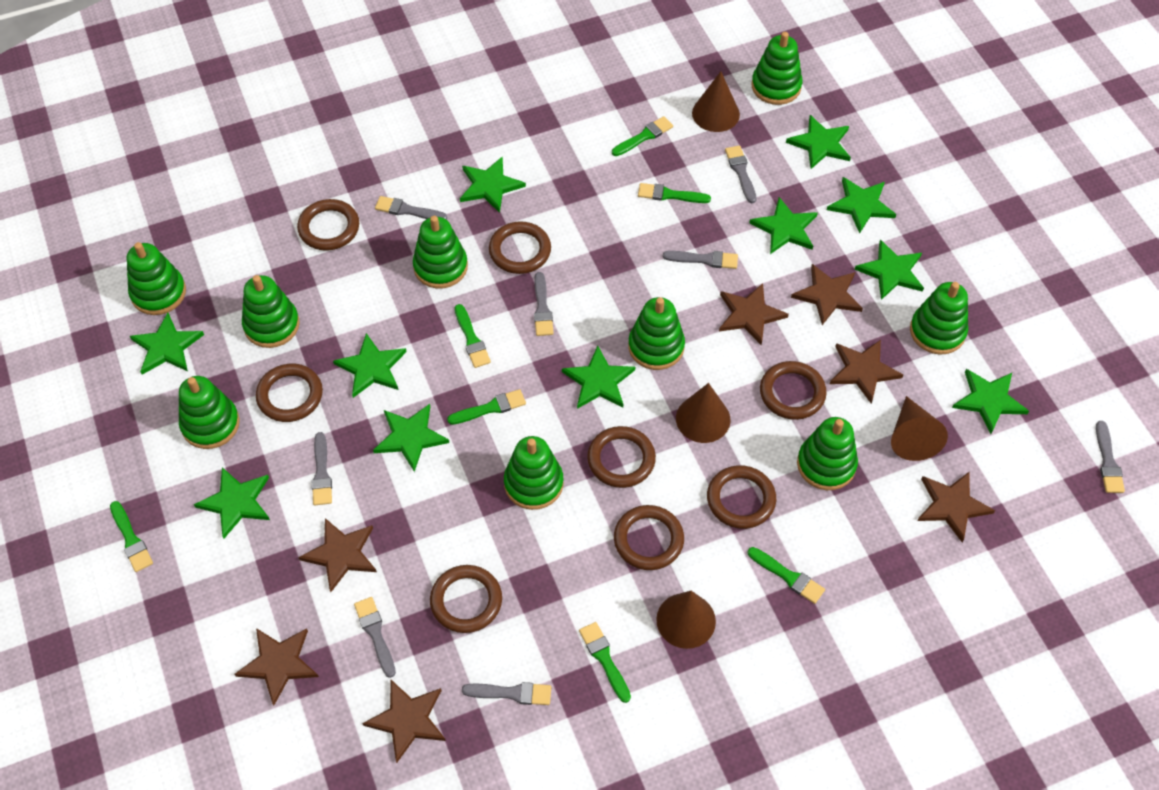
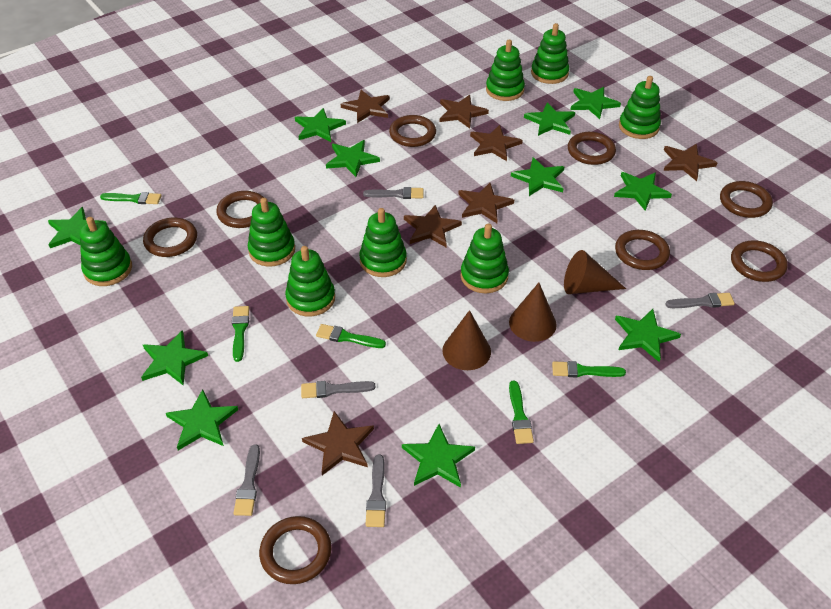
brown cone: [656,591,716,649] [676,383,731,443] [692,71,740,132] [891,396,948,461] = 4 -> [442,310,491,370] [509,283,557,342] [564,250,626,294] = 3
green brush: [110,501,153,572] [447,389,526,425] [455,304,491,368] [579,622,631,703] [612,116,673,156] [638,183,711,203] [748,547,825,604] = 7 -> [100,192,162,204] [232,306,249,362] [316,324,386,348] [509,381,534,444] [552,361,626,378] = 5
green stacking toy: [127,242,186,315] [179,376,240,449] [242,275,300,348] [413,216,468,289] [504,436,563,510] [628,297,685,370] [752,32,803,105] [797,417,858,490] [910,282,968,354] = 9 -> [80,217,132,286] [248,198,295,266] [285,246,335,316] [359,208,407,277] [461,224,509,293] [486,40,525,101] [531,23,569,84] [619,76,661,139] = 8
grey brush: [312,432,332,505] [354,597,396,678] [375,196,447,220] [462,682,551,705] [534,272,554,336] [663,251,738,269] [725,146,757,203] [1096,421,1125,493] = 8 -> [233,444,260,516] [301,381,375,398] [363,187,424,199] [365,455,386,527] [665,293,735,308] = 5

